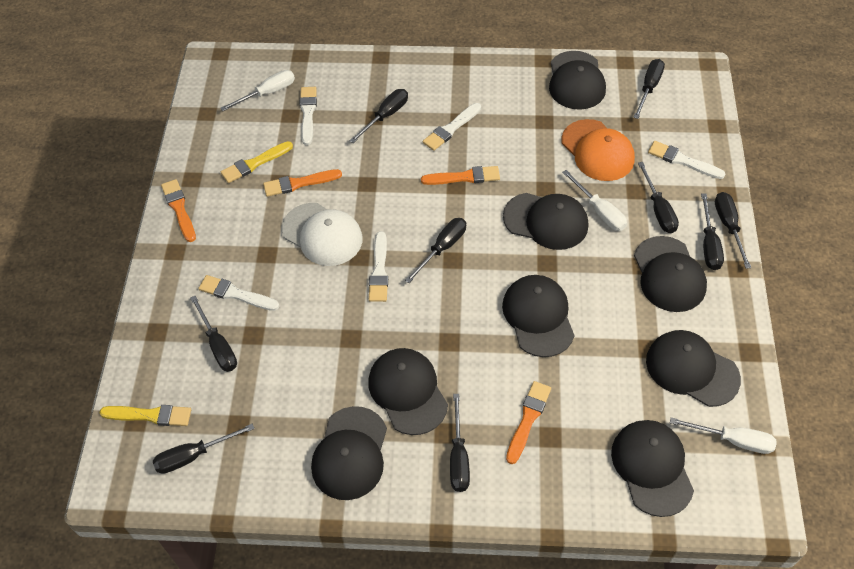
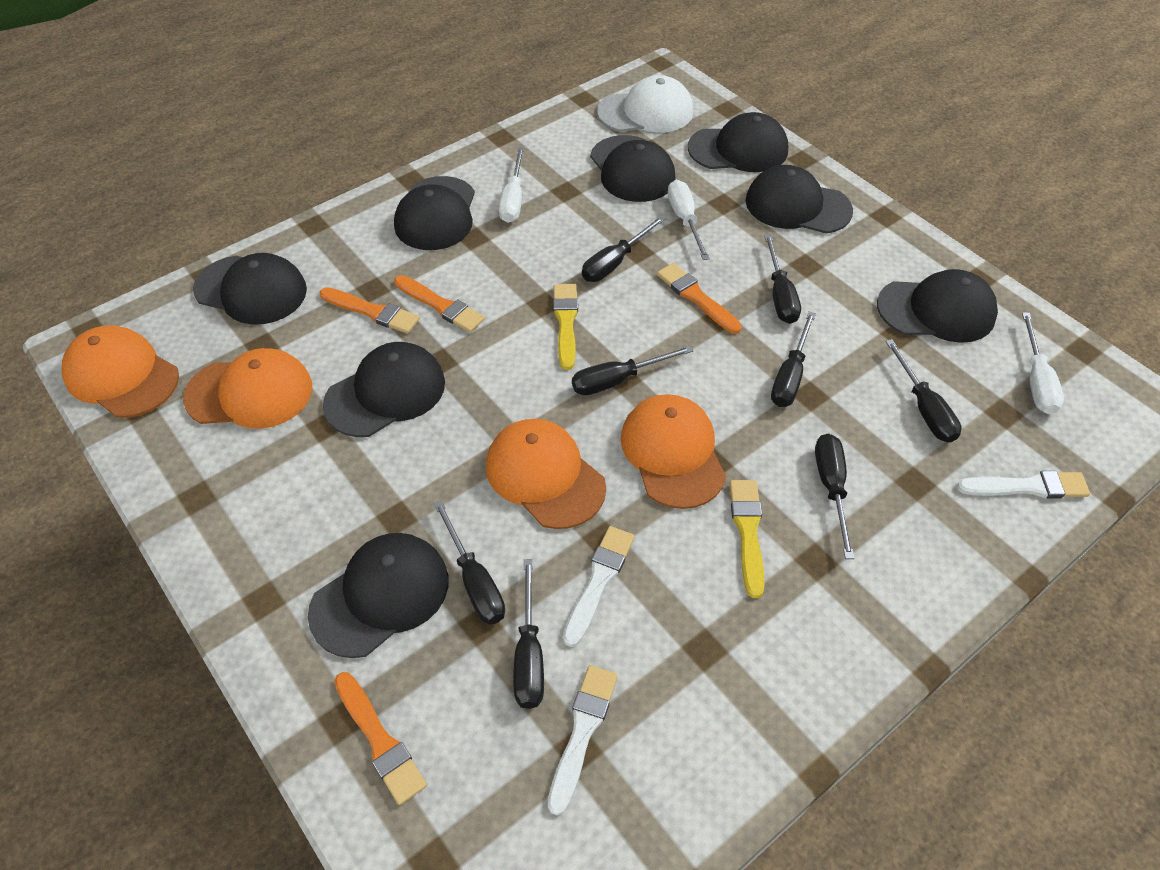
black screwdriver: [153,424,255,474] [190,296,237,372] [350,89,408,143] [405,218,466,283] [450,394,470,492] [633,59,665,119] [638,162,679,233] [701,193,724,270] [715,192,751,269] = 9 -> [433,500,505,625] [513,559,544,709] [572,346,694,395] [582,216,665,282] [764,235,801,324] [771,311,816,407] [815,434,854,559] [885,339,961,443] = 8
orange cap: [561,119,635,181] = 1 -> [62,325,179,418] [183,348,312,429] [486,419,606,529] [621,394,726,509] = 4
white brush: [198,275,279,311] [300,87,317,145] [369,231,388,302] [423,103,481,151] [648,141,725,179] = 5 -> [548,665,618,815] [563,526,635,647] [957,471,1090,499] = 3

